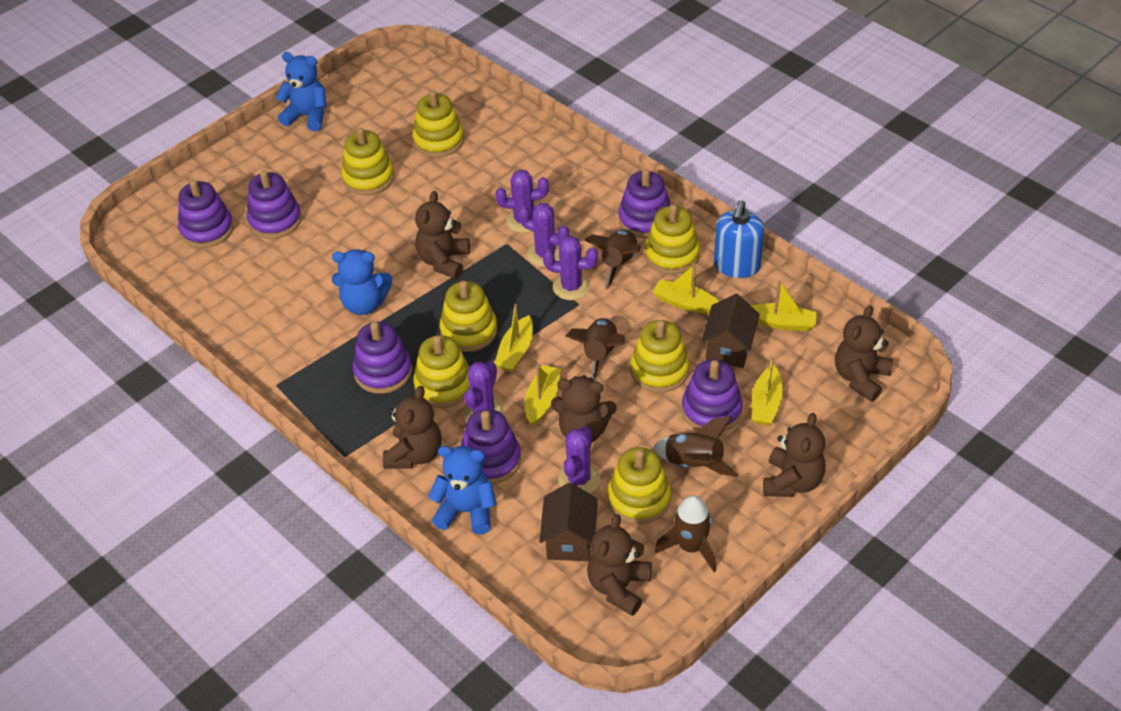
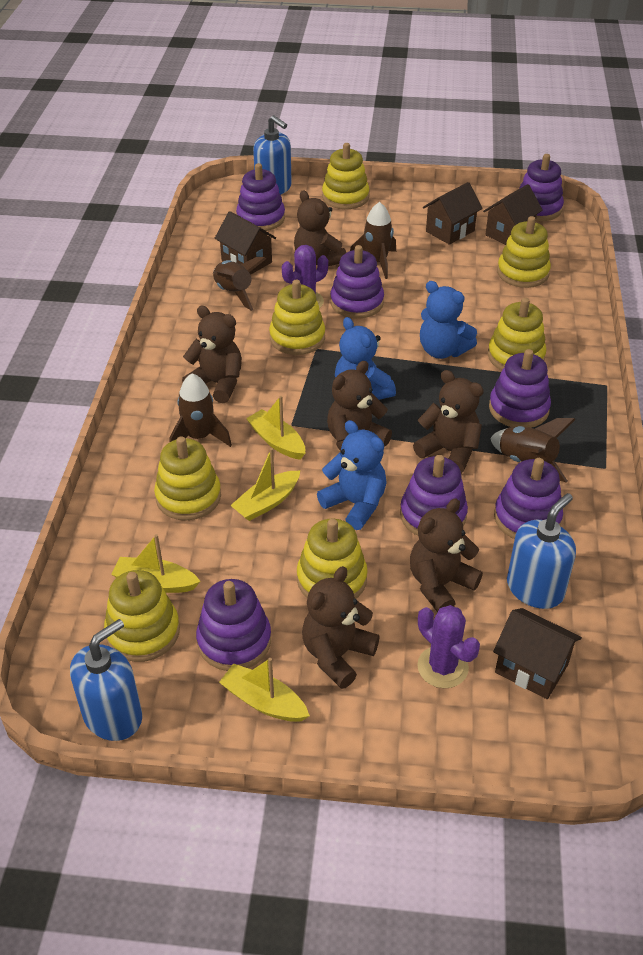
blue soap dispenser: [714,200,764,278] = 1 -> [70,619,142,741] [253,115,292,195] [507,493,576,609] = 3
brown house: [539,482,598,561] [701,294,760,368] = 2 -> [215,211,276,275] [423,182,482,245] [483,184,543,245] [493,608,582,699] = 4
purple cactus: [464,361,504,421] [496,170,549,233] [518,203,569,267] [543,236,598,300] [558,426,600,494] = 5 -> [282,245,328,308] [417,605,480,688] = 2
purple stacking toy: [178,180,234,248] [247,170,302,239] [353,322,412,394] [461,409,521,484] [619,169,671,238] [682,359,743,432] = 6 -> [196,579,271,671] [236,163,285,231] [330,245,384,318] [400,455,468,536] [489,349,551,428] [494,458,563,539] [519,154,564,221] = 7
yellow boat: [495,304,533,372] [525,365,561,426] [653,263,719,314] [752,280,818,331] [752,356,783,425] = 5 -> [111,534,200,593] [219,658,310,722] [230,448,300,521] [246,396,305,460] = 4

